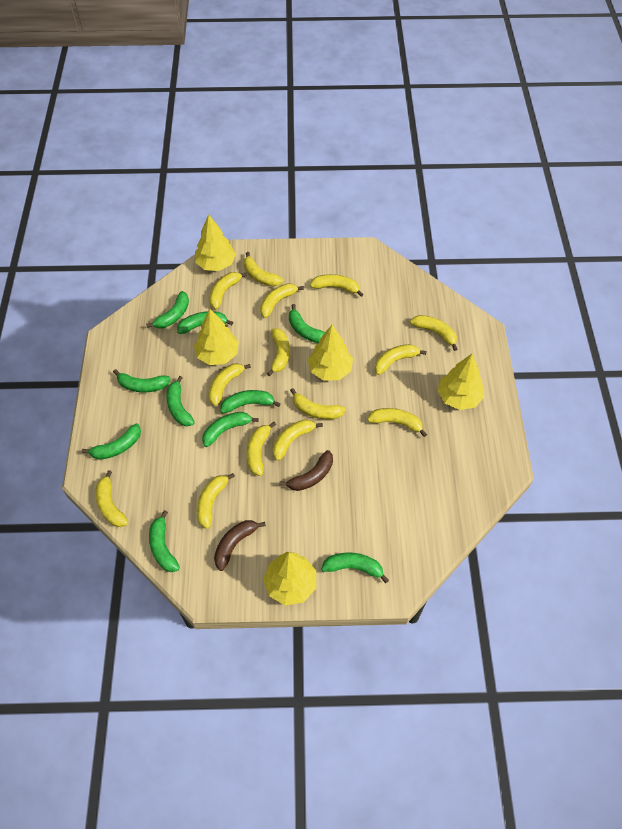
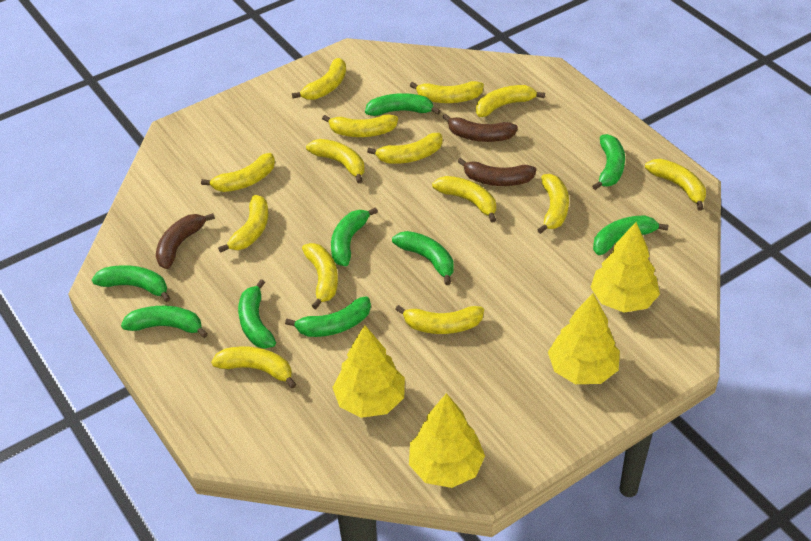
brown banana: [214,520,266,571] [279,450,333,491] = 2 -> [156,213,215,269] [443,114,518,142] [457,158,537,186] = 3
green banana: [82,423,141,460] [113,369,171,392] [146,291,189,328] [149,510,180,572] [166,376,195,426] [177,311,233,334] [202,412,259,447] [220,390,281,413] [289,304,325,343] [321,552,389,583] = 10 -> [92,265,171,302] [121,306,208,338] [238,279,276,349] [285,296,371,337] [331,207,378,266] [365,93,441,116] [392,231,454,285] [592,134,625,190] [593,215,669,255] = 9
yellow tree: [194,309,239,365] [195,215,236,271] [263,552,316,605] [308,325,353,381] [437,354,484,410] = 5 -> [332,325,405,418] [409,393,485,488] [548,293,620,384] [591,222,660,313] = 4

